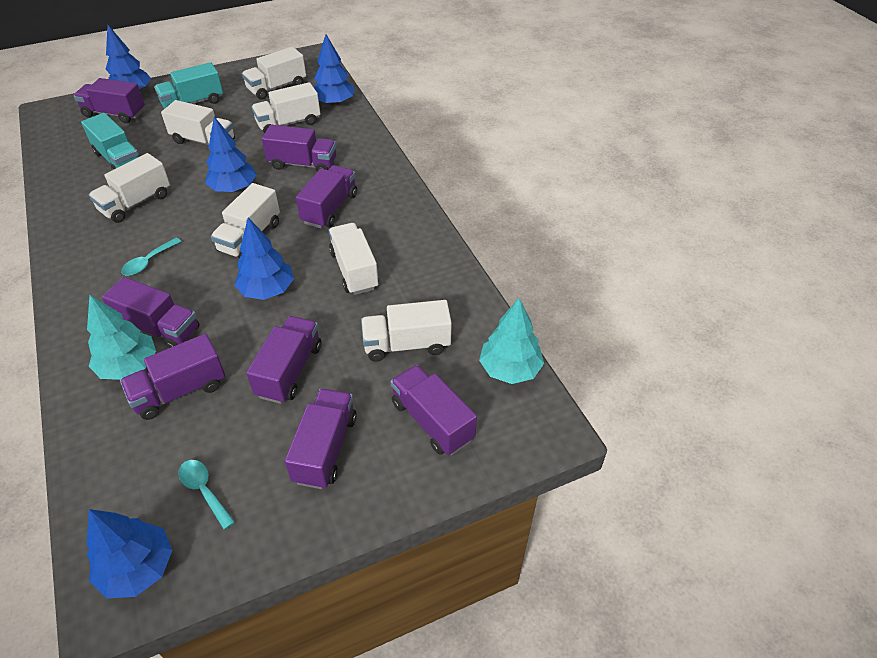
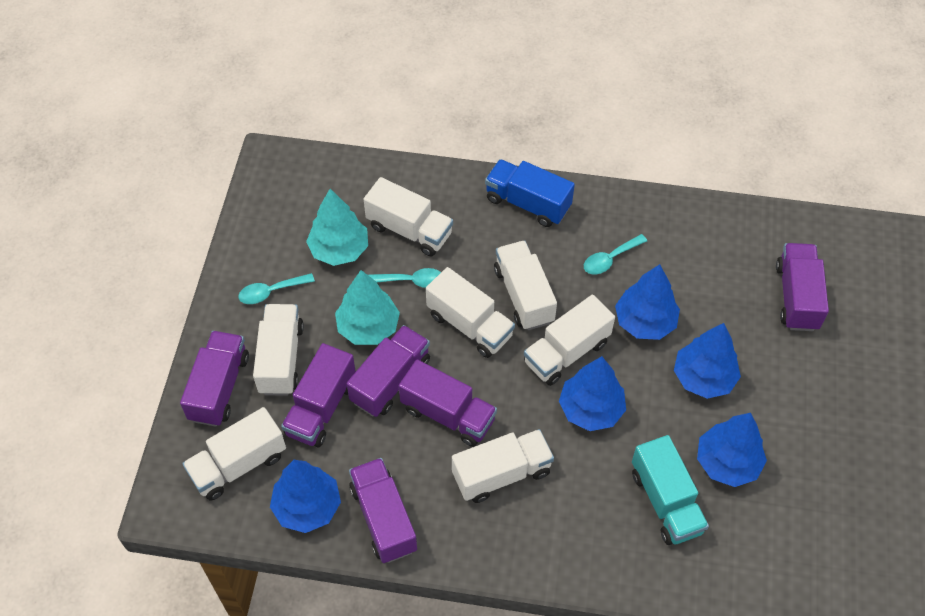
blue truck: none = 0 -> [485,159,575,227] = 1
purple truck: [74,78,145,123] [102,277,199,348] [120,334,225,420] [246,316,322,404] [262,125,336,172] [285,389,357,489] [296,165,357,228] [391,365,477,455] = 8 -> [180,331,249,427] [281,343,356,447] [346,325,430,417] [349,458,417,563] [399,359,497,447] [776,243,829,331] = 6
turquoise spoon: [121,238,182,276] [178,460,235,530] = 2 -> [238,273,315,304] [368,268,441,288] [584,234,647,274] = 3
turquoise truck: [81,113,140,170] [154,62,223,109] = 2 -> [632,435,709,545] = 1

